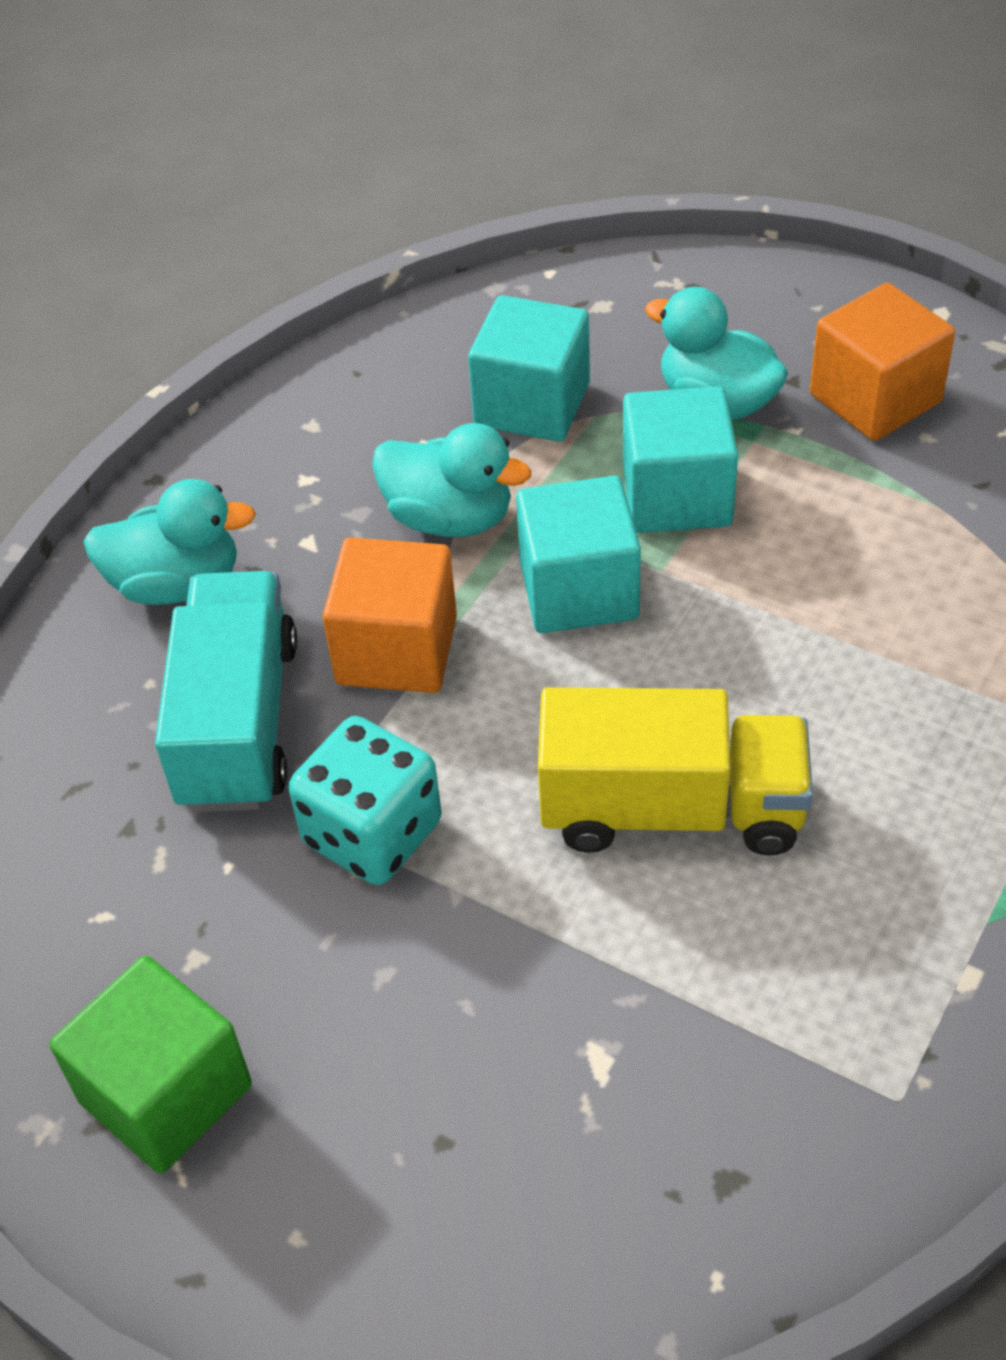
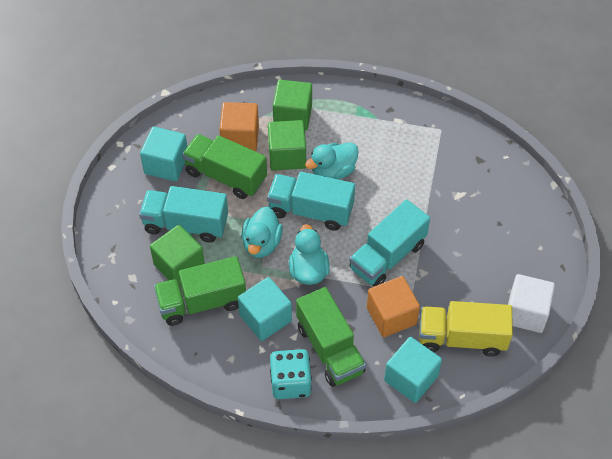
green cube: [50,956,252,1173] = 1 -> [150,225,205,285] [268,120,306,171] [273,80,312,130] = 3
green truck: none = 0 -> [154,256,246,326] [182,134,267,199] [296,287,366,387] = 3
turquoise truck: [155,571,297,812] = 1 -> [139,186,228,243] [267,171,355,231] [349,199,430,287] = 3
white cube: none = 0 -> [508,274,555,333] = 1

